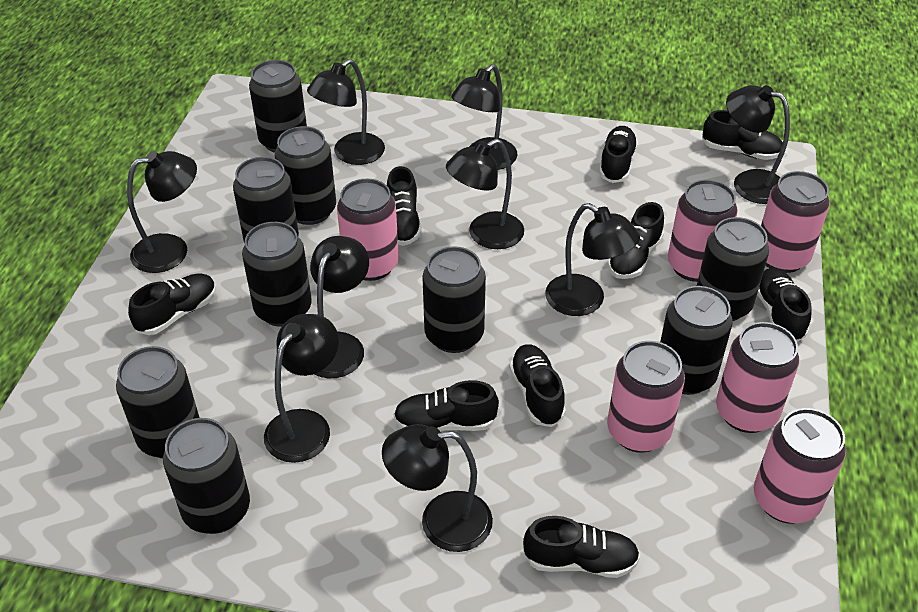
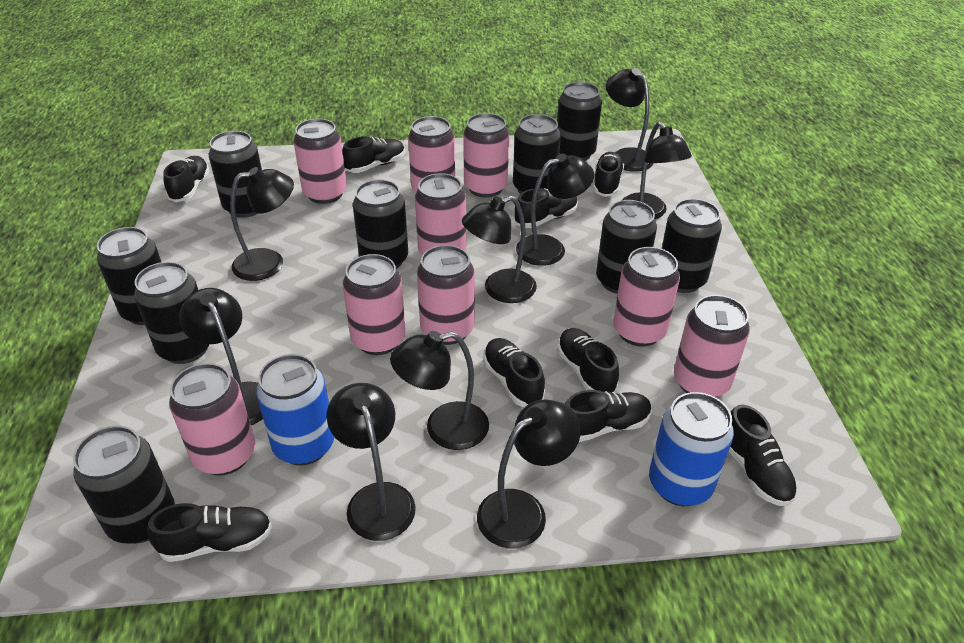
blue can: none = 0 -> [256,354,334,465] [649,392,734,506] = 2
pink can: [337,179,399,281] [607,341,685,453] [668,179,738,282] [716,322,799,433] [754,408,846,524] [761,171,830,273] = 6 -> [169,363,255,475] [293,119,347,204] [343,254,406,355] [408,116,455,192] [415,173,467,255] [417,245,475,345] [463,113,509,197] [613,247,680,347] [674,295,750,397] = 9

